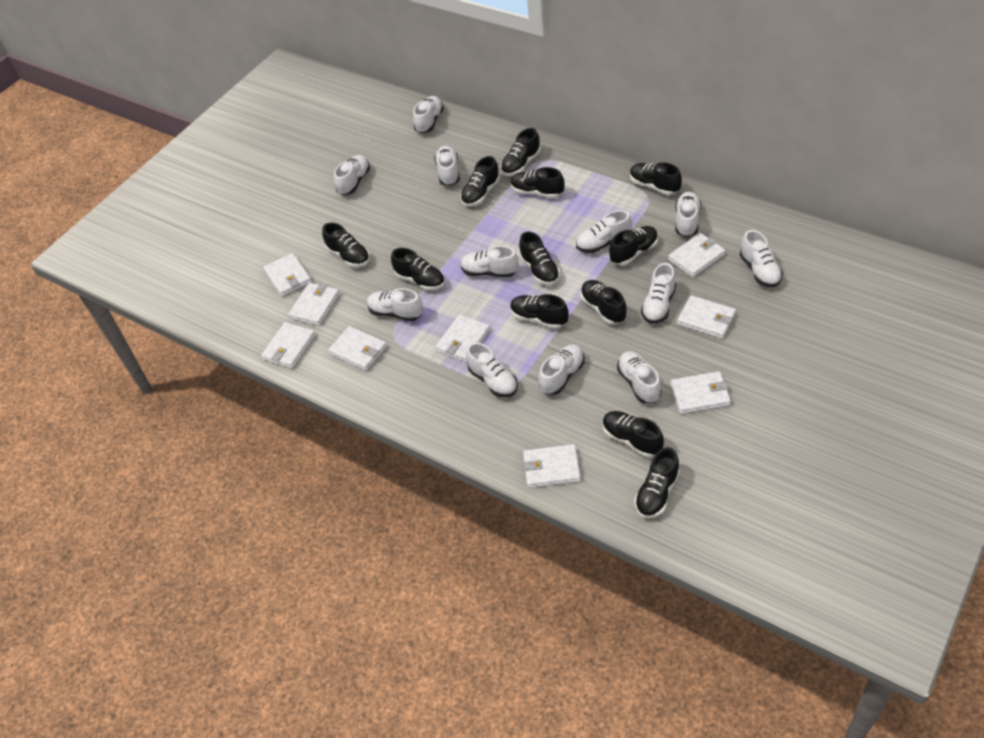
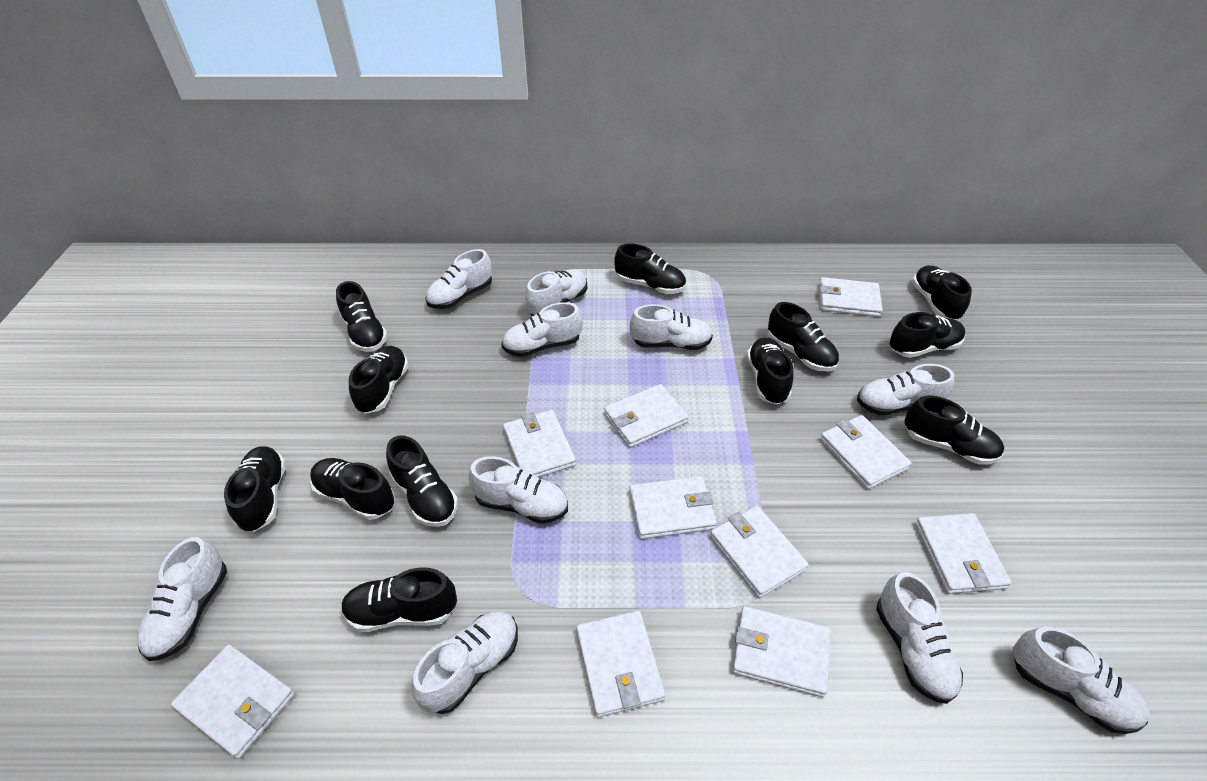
white shoe: [334,155,370,195] [367,288,423,321] [413,96,444,133] [434,146,460,186] [460,246,519,278] [466,342,518,397] [539,344,585,395] [576,210,632,253] [617,351,662,403] [641,263,676,323] [675,192,701,237] [740,230,783,287] = 12 -> [137,537,227,661] [412,611,518,714] [425,249,492,309] [468,456,568,524] [501,302,582,357] [525,269,587,316] [630,304,713,350] [857,364,954,415] [876,572,963,704] [1013,627,1150,734] = 10
white wallet: [261,322,316,369] [263,253,312,297] [288,283,340,326] [328,326,387,371] [435,315,490,363] [523,444,581,488] [668,233,725,277] [670,371,731,414] [677,295,736,339] = 9 -> [171,645,294,759] [503,410,576,478] [576,611,665,717] [604,384,688,448] [629,476,717,539] [710,506,809,598] [732,606,831,697] [819,277,883,317] [820,415,911,489] [915,513,1011,594] = 10

